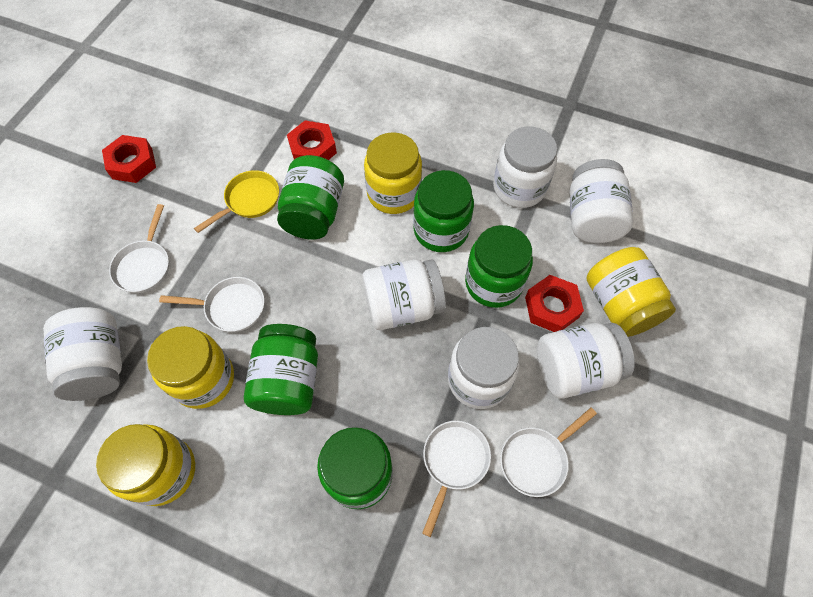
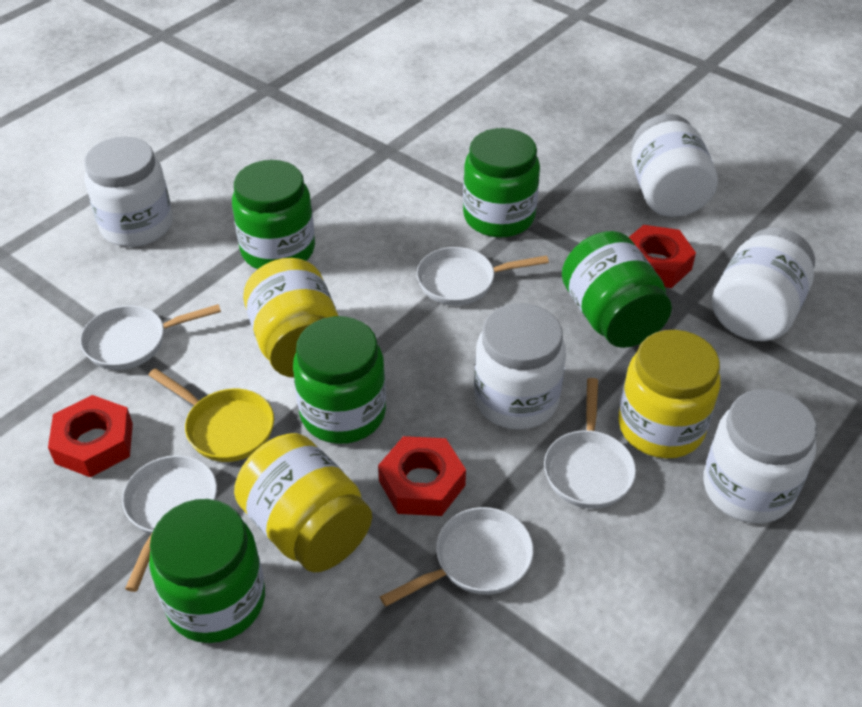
white jar: [43,307,122,401] [362,259,446,330] [448,327,520,409] [493,127,557,208] [537,323,635,399] [570,159,634,243] = 6 -> [84,137,173,247] [474,303,566,429] [631,114,718,217] [703,389,817,523] [712,227,815,341] = 5
white pan: [109,204,169,293] [159,277,265,332] [422,421,491,537] [500,408,597,497] = 4 -> [80,304,221,370] [122,455,217,592] [380,507,534,607] [417,247,549,306] [544,378,636,509] = 5
yellow jar: [96,424,195,506] [147,326,234,409] [364,132,422,214] [586,247,676,337] = 4 -> [234,433,372,572] [243,258,338,378] [618,330,720,458] = 3

